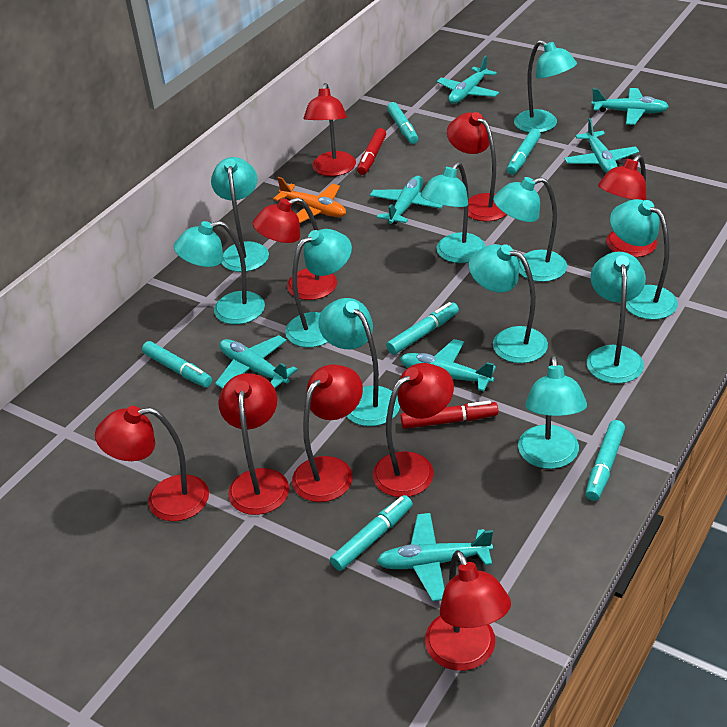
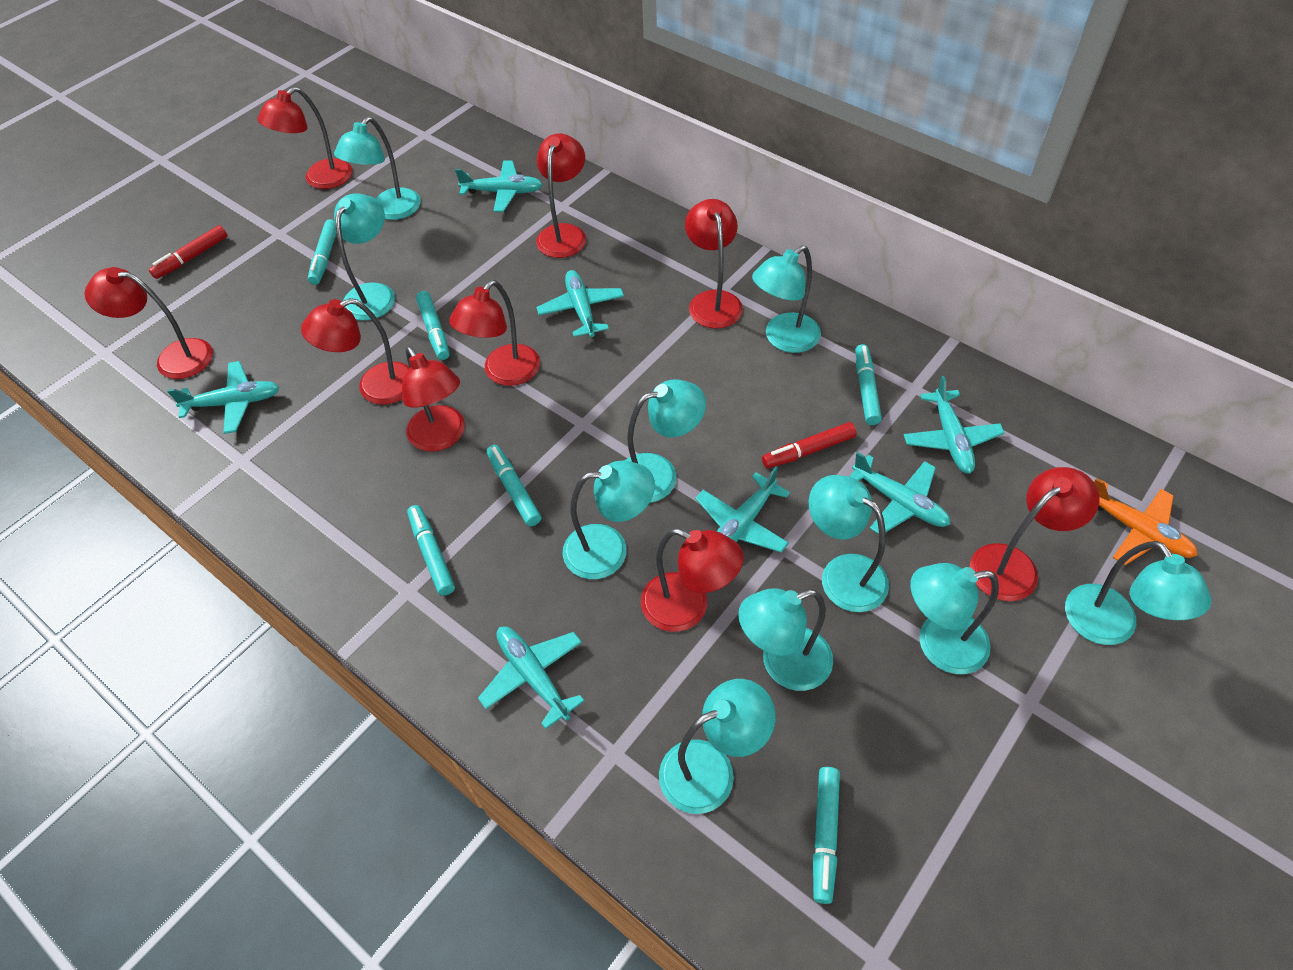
turquoise lamp: [174,221,265,324] [211,157,269,272] [285,229,352,347] [318,298,400,426] [421,162,486,263] [469,244,548,363] [493,177,567,282] [514,40,577,133] [518,356,587,469] [587,252,646,384] [610,199,678,320] = 11 -> [334,117,421,220] [334,193,395,320] [563,461,655,579] [625,379,706,503] [659,679,776,814] [738,588,833,691] [752,245,821,353] [809,475,889,612] [910,563,999,674] [1065,541,1212,645] = 10

